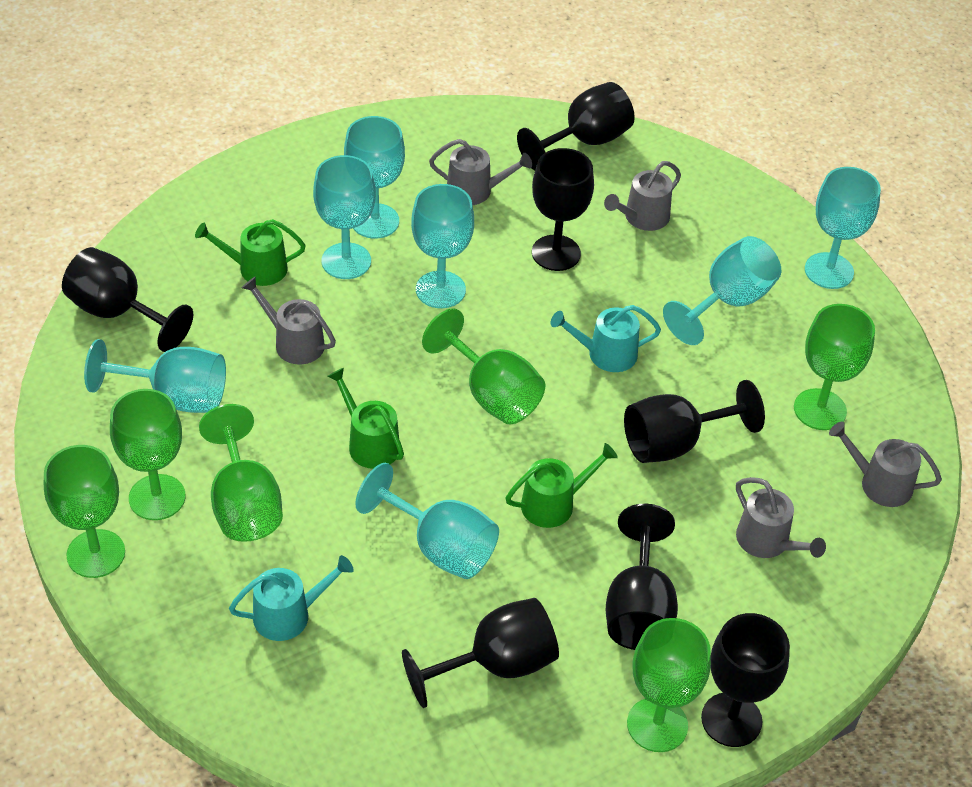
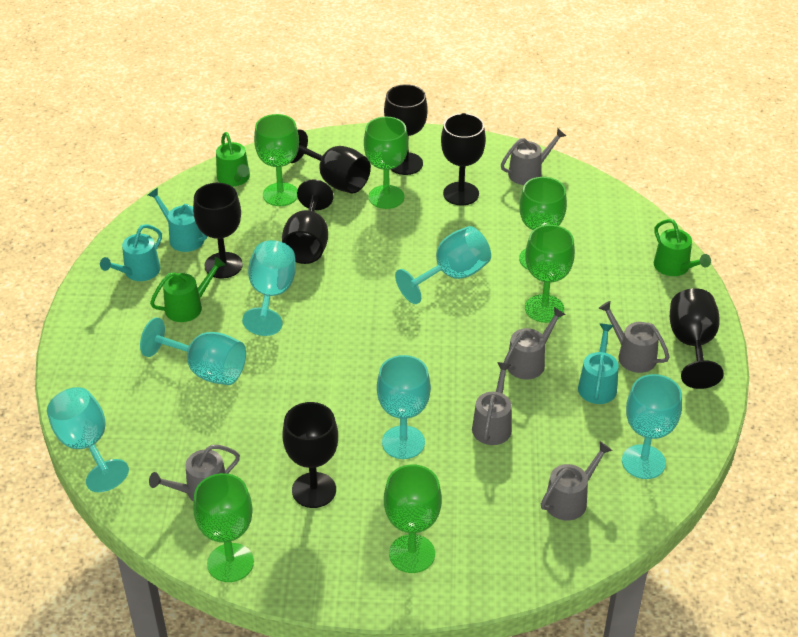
grey watering can: [242,277,336,365] [429,139,532,205] [604,161,681,231] [736,477,826,558] [829,422,942,507] = 5 -> [149,445,240,502] [472,362,512,445] [501,129,566,185] [504,307,566,379] [541,442,613,521] [599,301,669,373] = 6
turquoise goblet: [84,339,226,413] [313,155,376,279] [344,116,405,238] [355,463,499,579] [411,184,474,308] [663,236,781,345] [805,167,881,289] = 7 -> [47,387,129,492] [140,317,246,385] [242,240,296,336] [377,355,431,459] [395,226,491,304] [622,374,682,479] = 6
turquoise watering can: [229,555,354,641] [551,305,661,372] = 2 -> [100,224,162,281] [148,188,207,252] [578,324,619,404] = 3

